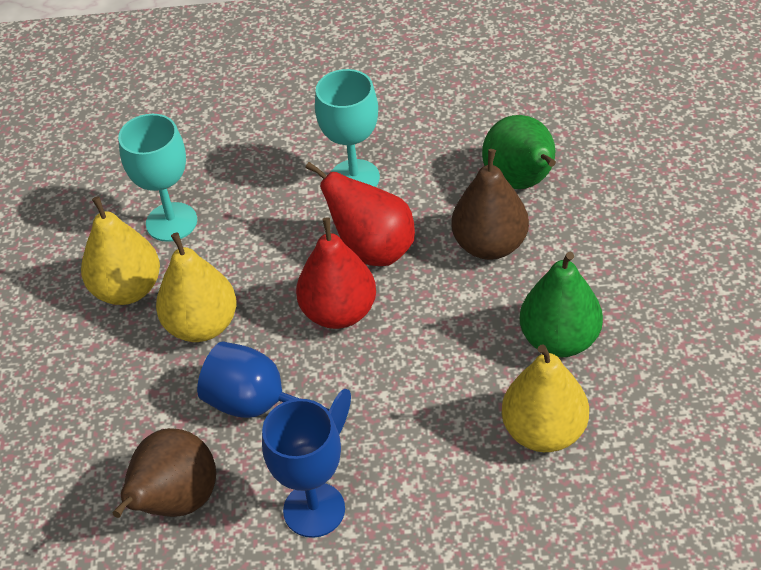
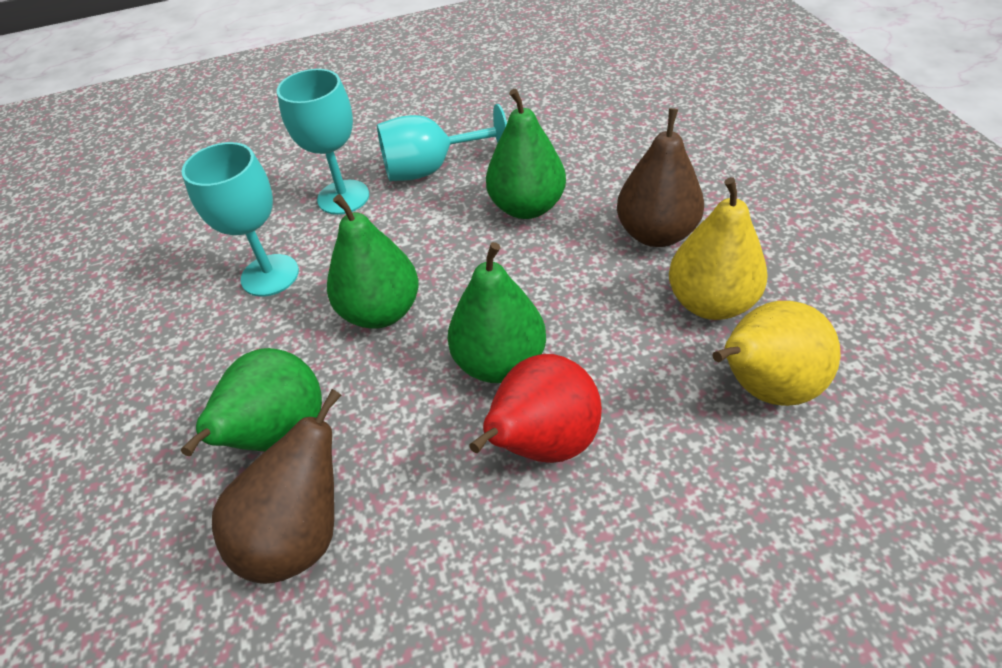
blue goblet: [197,342,351,434] [262,399,345,538] = 2 -> none = 0
green pear: [482,115,556,189] [520,252,603,357] = 2 -> [181,348,322,456] [327,194,419,329] [448,242,546,383] [486,88,566,219] = 4
red pear: [296,217,376,329] [305,162,415,266] = 2 -> [469,354,602,463] = 1
turquoise goblet: [118,114,197,242] [315,69,380,187] = 2 -> [182,142,299,297] [277,69,369,215] [377,104,507,181] = 3
yellow pear: [81,196,160,305] [156,232,237,342] [502,345,589,452] = 3 -> [669,177,768,320] [713,301,841,406] = 2

